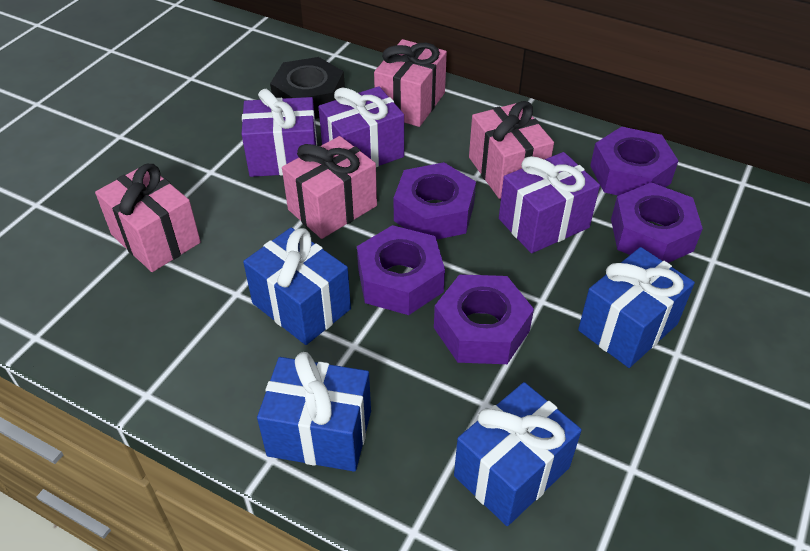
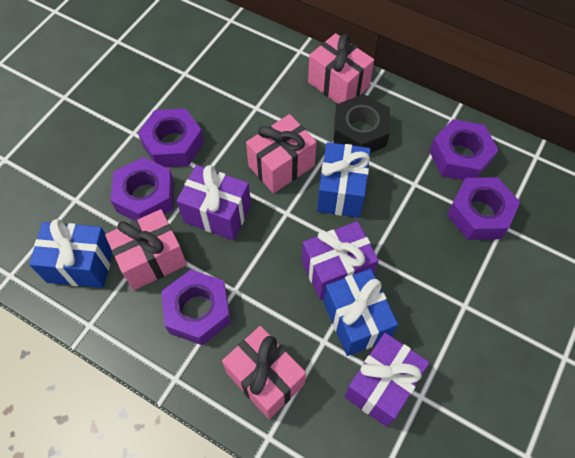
blue gift: [243,227,351,345] [257,352,371,472] [454,382,582,526] [578,247,695,368] = 4 -> [29,219,112,288] [317,142,371,218] [323,269,398,356] = 3

